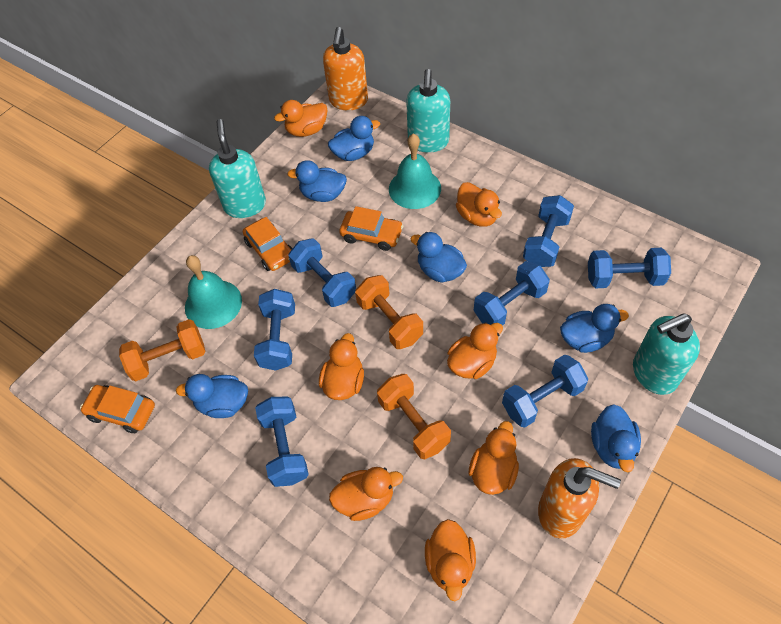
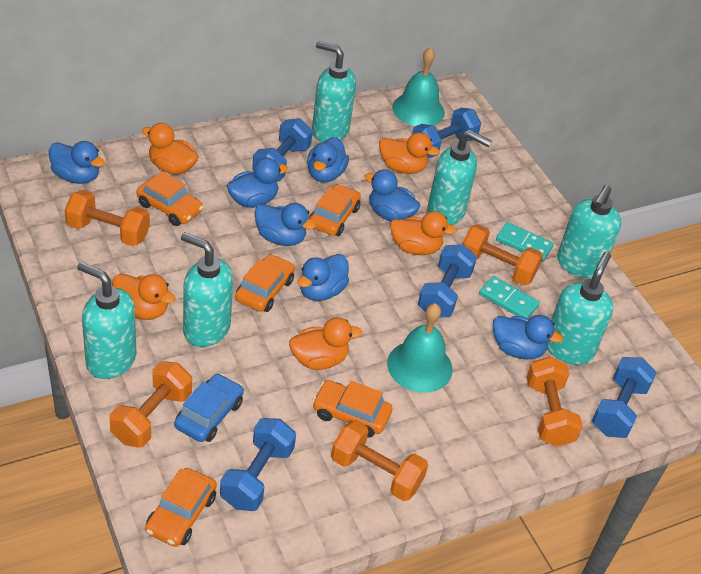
blue car: none = 0 -> [174,373,244,442] = 1
blue duck: [176,374,248,418] [287,160,347,202] [328,116,380,161] [410,232,467,283] [560,304,629,353] [591,404,641,472] = 6 -> [49,141,105,184] [227,158,288,208] [254,203,316,246] [298,254,349,301] [307,137,349,183] [364,169,420,222] [493,315,563,360] = 7
blue dumbbell: [254,289,295,371] [255,397,309,487] [288,238,356,307] [474,261,550,325] [502,354,588,428] [523,195,574,267] [588,248,671,288] = 7 -> [220,418,296,511] [252,118,313,181] [412,108,481,158] [418,244,477,317] [592,357,657,438] = 5
orange car: [80,385,155,433] [243,217,293,271] [339,206,404,251] = 3 -> [136,171,203,226] [145,468,217,547] [235,254,295,312] [309,184,361,236] [312,380,392,437] = 5
orange duck: [274,100,328,137] [319,333,364,400] [329,467,403,521] [425,519,476,601] [447,322,503,379] [456,182,502,227] [468,421,519,495] = 7 -> [112,274,176,320] [142,123,199,175] [289,317,362,370] [379,132,440,174] [390,211,457,255] = 5
orange dumbbell: [119,319,205,381] [355,275,423,349] [377,374,451,459] = 3 -> [65,190,150,246] [110,361,192,447] [331,420,428,501] [462,224,543,286] [526,356,583,447] = 5
orange soap dispenser: [323,27,368,110] [538,458,621,538] = 2 -> none = 0
turquoise domino: none = 0 -> [479,276,540,319] [496,222,554,261] = 2
turquoise soap dispenser: [209,119,266,218] [406,69,450,153] [633,313,700,395] = 3 -> [77,262,136,379] [181,232,233,347] [312,41,356,142] [427,130,492,225] [547,252,613,365] [557,185,621,278] = 6

